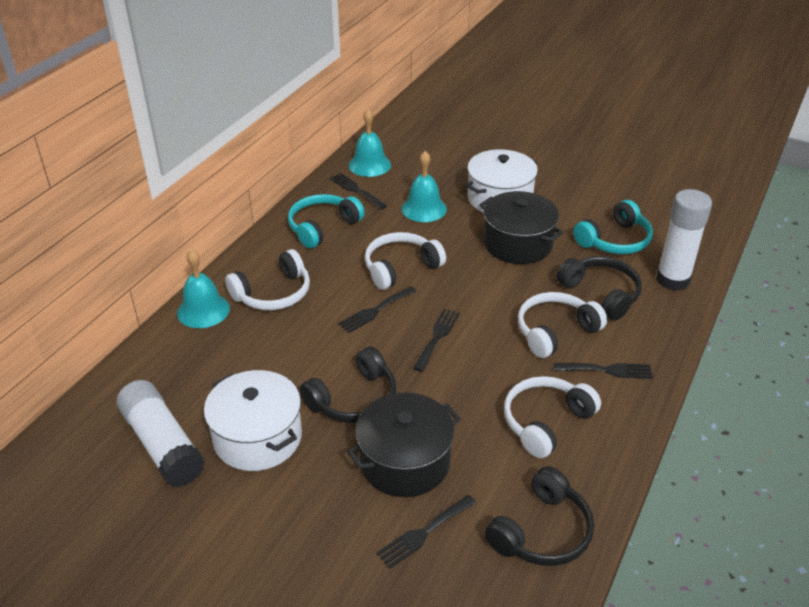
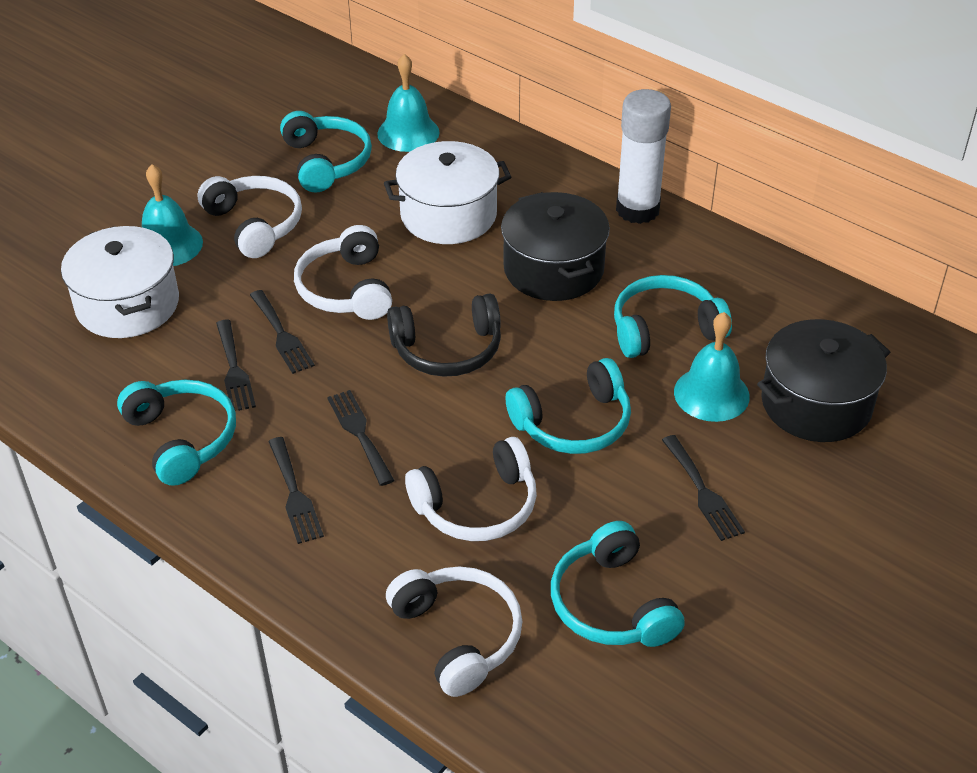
black headphones: [300,346,396,423] [485,466,594,566] [557,257,642,320] = 3 -> [387,294,501,377] = 1
turquoise headphones: [288,194,365,249] [573,200,653,254] = 2 -> [117,380,236,486] [280,111,372,193] [505,358,631,454] [551,521,685,647] [614,275,732,358] = 5
white glue stick: [117,380,205,487] [656,189,712,291] = 2 -> [616,89,671,224] = 1

